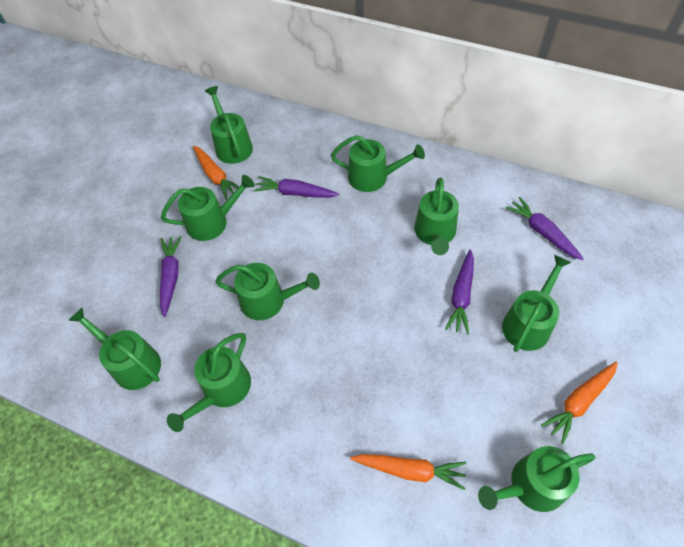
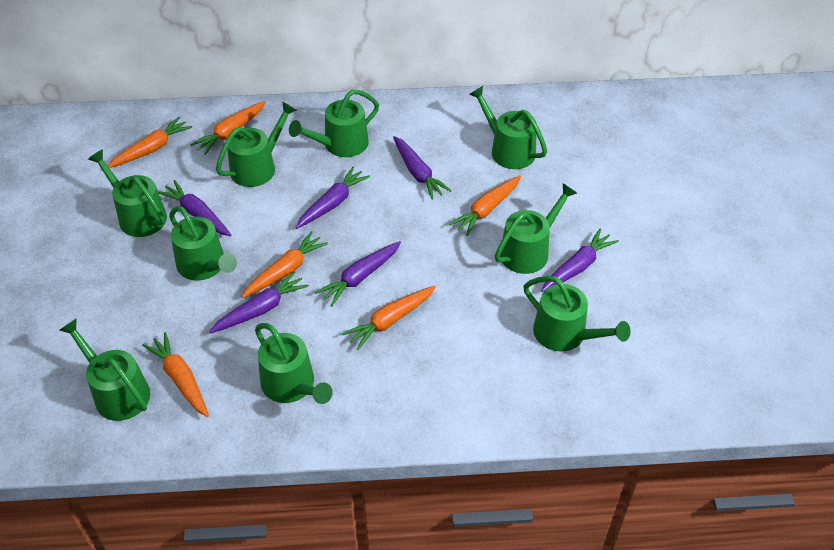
orange carrot: [193,146,239,200] [350,454,466,490] [541,361,618,444] = 3 -> [108,117,192,168] [142,332,209,417] [190,101,266,155] [241,231,328,298] [342,286,436,350] [449,175,521,236] = 6
purple carrot: [160,236,182,317] [254,176,339,198] [445,249,474,335] [506,197,584,260] = 4 -> [158,180,231,236] [209,271,309,333] [295,166,370,229] [315,241,401,307] [393,136,452,200] [541,229,619,292] = 6

